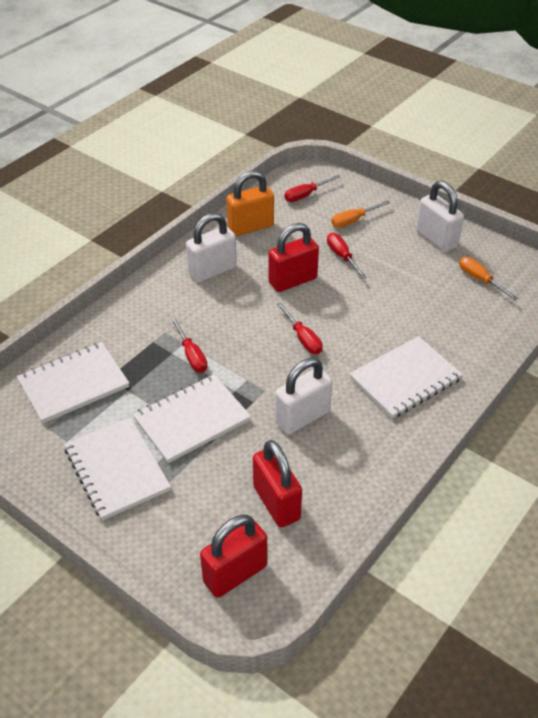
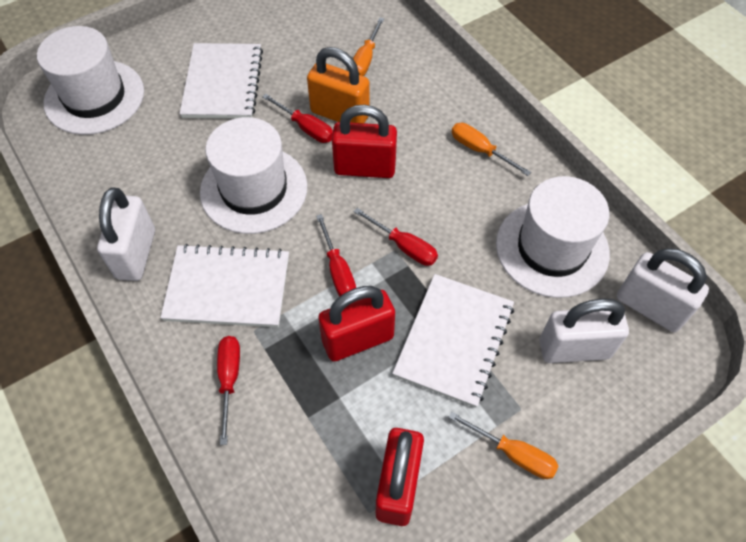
orange screwdriver: [331,201,390,228] [459,257,518,300] = 2 -> [353,17,384,76] [448,412,559,479] [452,123,531,176] = 3
white hat: none = 0 -> [37,26,144,135] [200,117,307,234] [496,176,610,298] = 3
white notebook: [17,342,129,423] [64,417,171,520] [133,374,251,463] [349,336,463,419] = 4 -> [160,244,289,327] [180,43,263,119] [392,274,514,408] = 3

